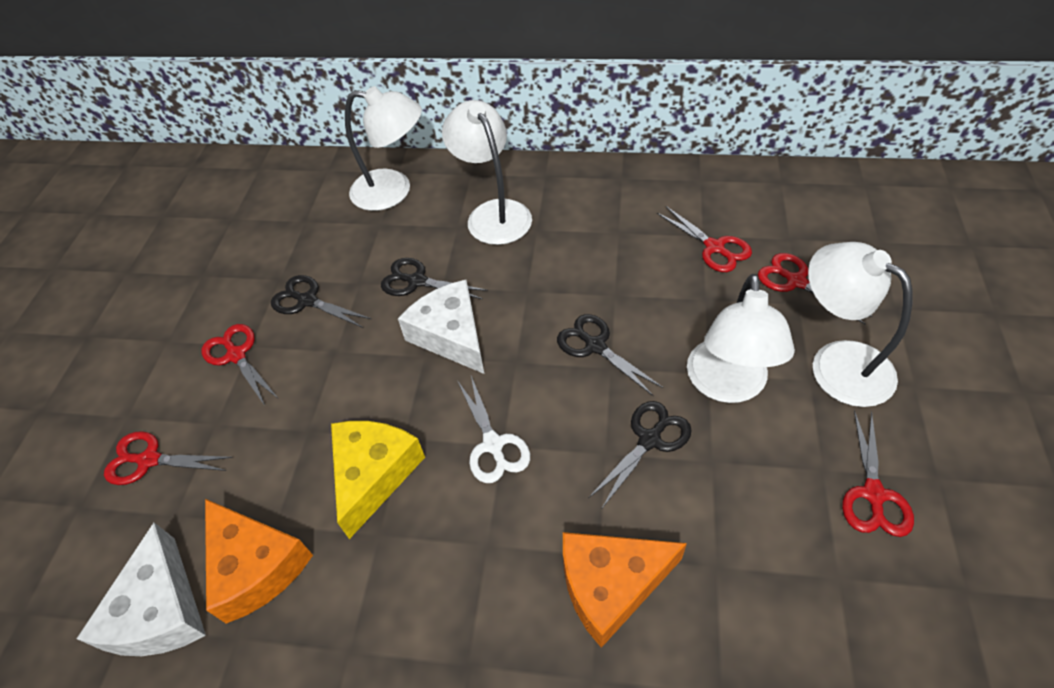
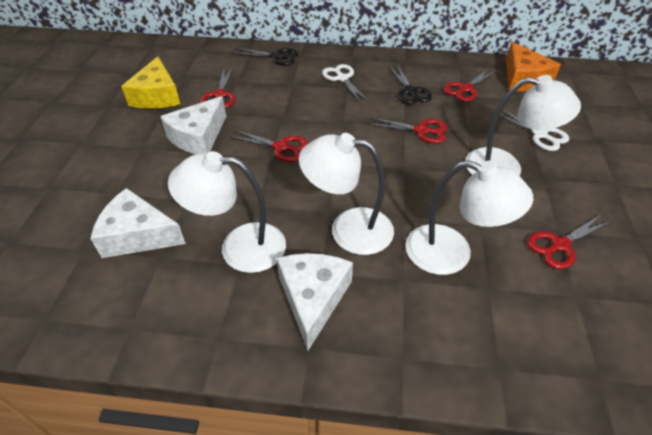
black scissors: [271,275,371,328] [381,258,488,299] [557,314,663,397] [588,401,692,508] = 4 -> [234,48,298,66] [389,65,432,105] = 2
orange cheese: [205,499,313,623] [563,532,687,648] = 2 -> [506,42,561,91] = 1
white cheese: [76,523,206,656] [398,280,484,374] = 2 -> [90,188,186,258] [160,96,226,154] [277,253,353,351] = 3
white scissors: [457,376,530,483] = 1 -> [322,64,369,103] [492,109,569,151] = 2

